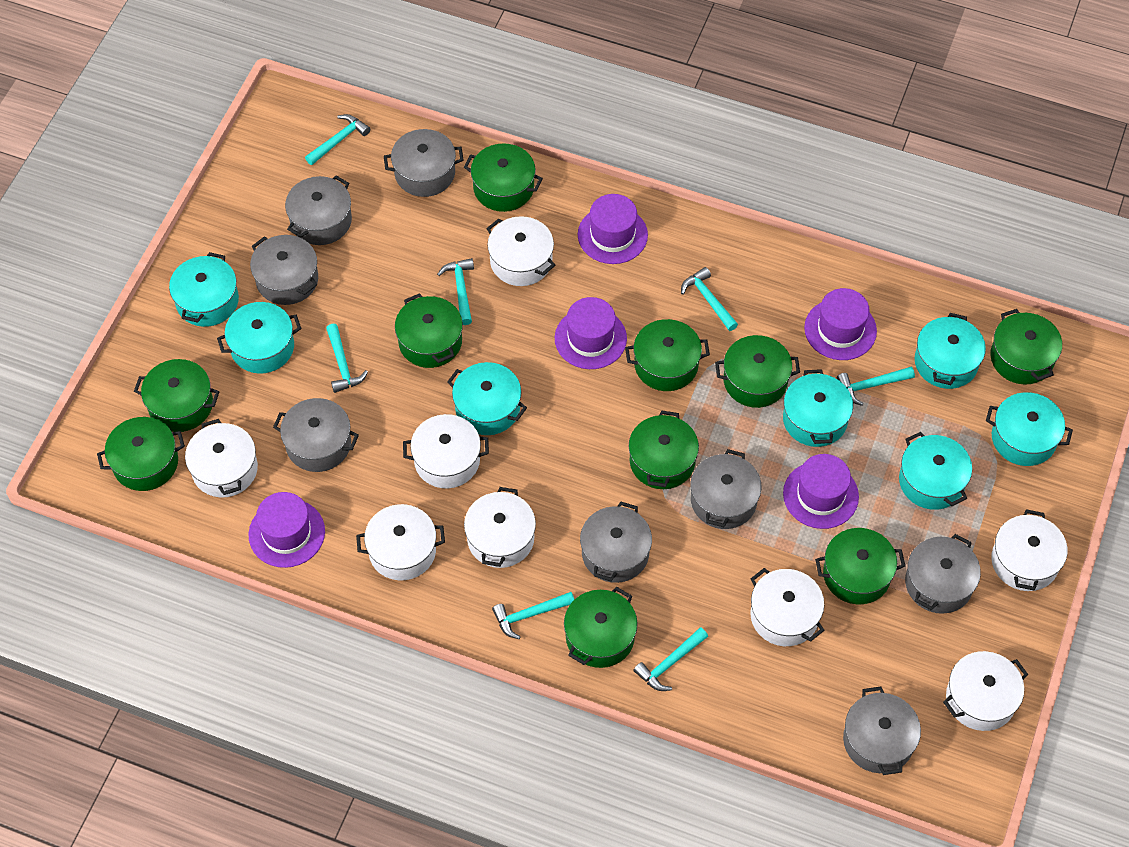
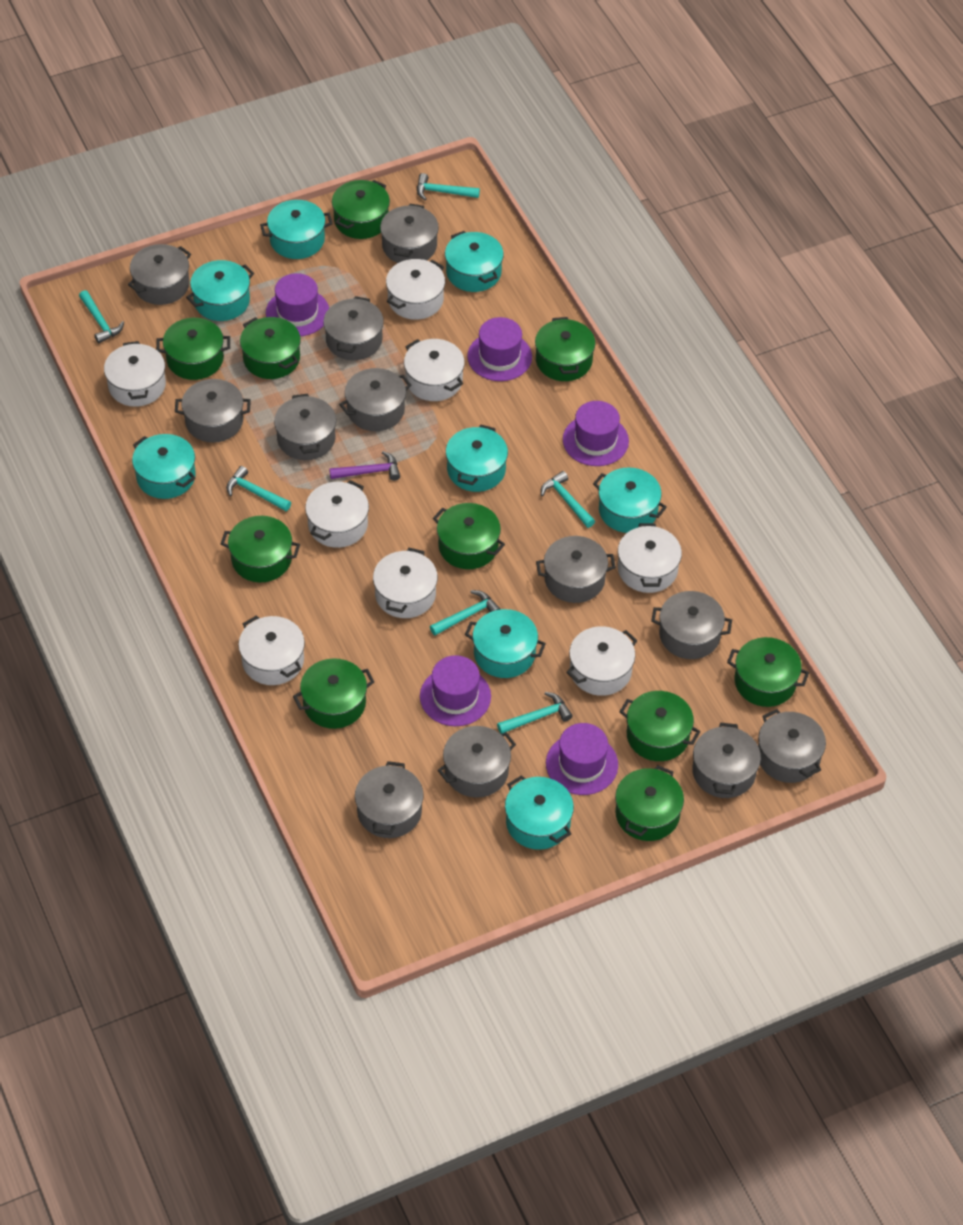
grey pot: [250,235,318,305] [273,398,359,472] [285,176,352,245] [384,129,464,197] [580,502,652,583] [690,449,762,529] [843,686,921,775] [905,534,981,614] = 8 -> [128,244,191,305] [175,379,251,443] [274,394,336,460] [323,296,384,360] [339,368,411,431] [355,761,424,838] [380,204,439,263] [438,726,516,798] [536,536,616,603] [651,591,732,659] [692,723,761,798] [758,709,826,783] = 12
purple hammer: none = 0 -> [329,451,400,481] = 1
turquoise hammer: [305,114,370,165] [326,324,368,393] [437,258,474,325] [492,592,574,639] [633,627,708,691] [681,267,738,331] [837,367,915,406] = 7 -> [79,290,124,344] [226,466,291,511] [417,173,480,200] [430,590,501,635] [497,692,572,734] [541,471,595,528] = 6
turquoise pot: [169,252,239,327] [217,302,302,374] [447,362,527,435] [783,369,853,447] [899,432,972,510] [915,313,986,389] [986,392,1073,466] = 7 -> [132,434,196,499] [186,260,254,321] [260,200,333,259] [445,231,504,292] [446,425,508,492] [465,609,546,678] [505,775,574,850] [593,467,667,533] = 8

